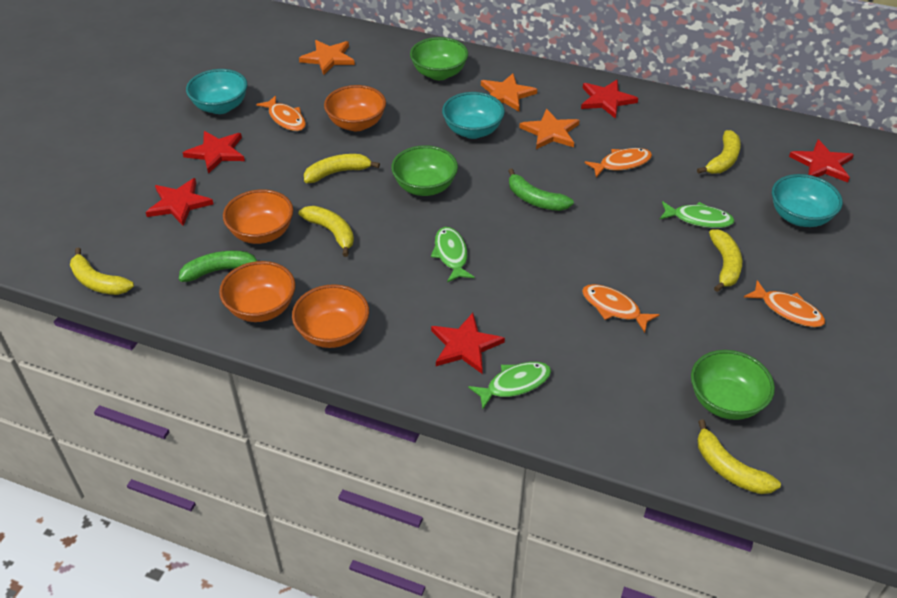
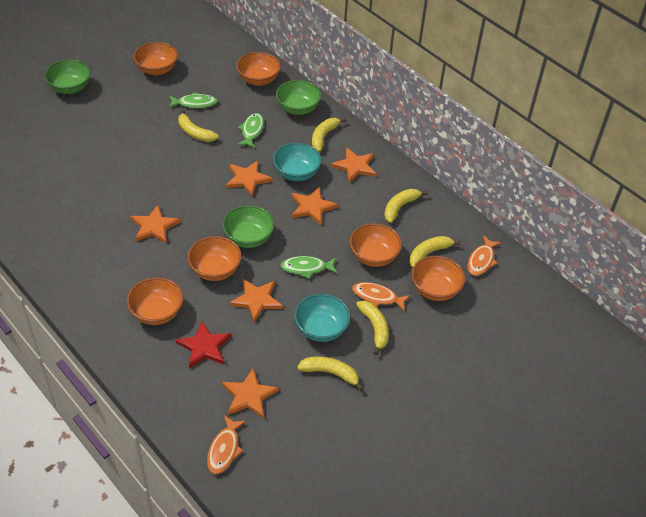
green banana: [179,251,257,282] [508,168,574,211] = 2 -> none = 0
orange bowl: [219,261,296,322] [223,189,293,244] [292,284,369,348] [324,85,386,131] = 4 -> [127,277,183,325] [133,42,178,76] [187,236,242,281] [236,52,281,86] [349,223,402,267] [411,256,465,301] = 6
orange fish: [256,95,306,131] [582,284,659,333] [585,148,652,177] [744,280,825,327] = 4 -> [207,415,246,474] [352,282,410,311] [467,235,502,276] = 3
orange star: [299,40,355,75] [481,73,537,112] [519,109,580,149] = 3 -> [130,205,181,244] [222,368,279,419] [225,161,273,197] [229,279,283,323] [291,187,338,225] [331,147,377,183] = 6
red star: [146,178,214,226] [183,131,245,174] [431,313,505,374] [581,80,638,119] [789,139,854,182] = 5 -> [175,321,231,368] = 1
turquoise bowl: [186,69,248,114] [442,92,505,139] [772,174,843,227] = 3 -> [273,143,322,181] [294,294,350,342] = 2

